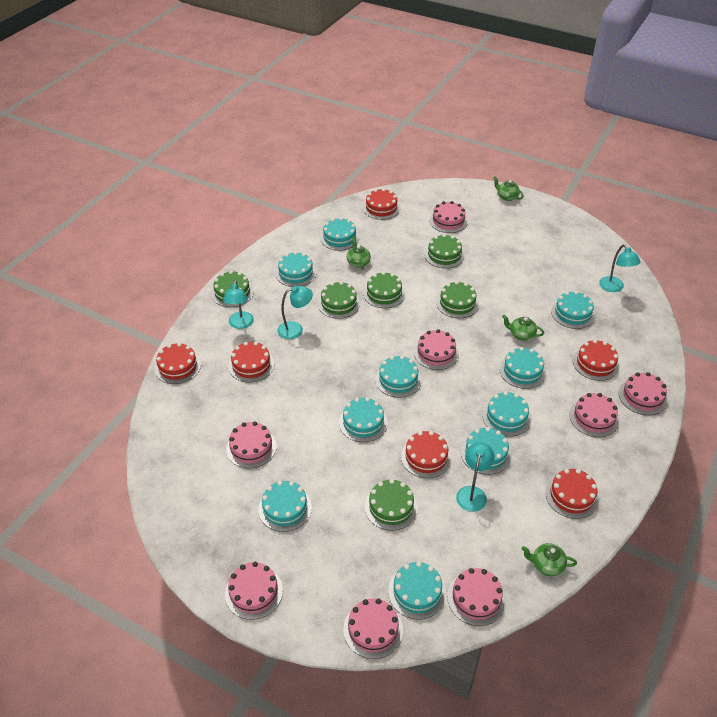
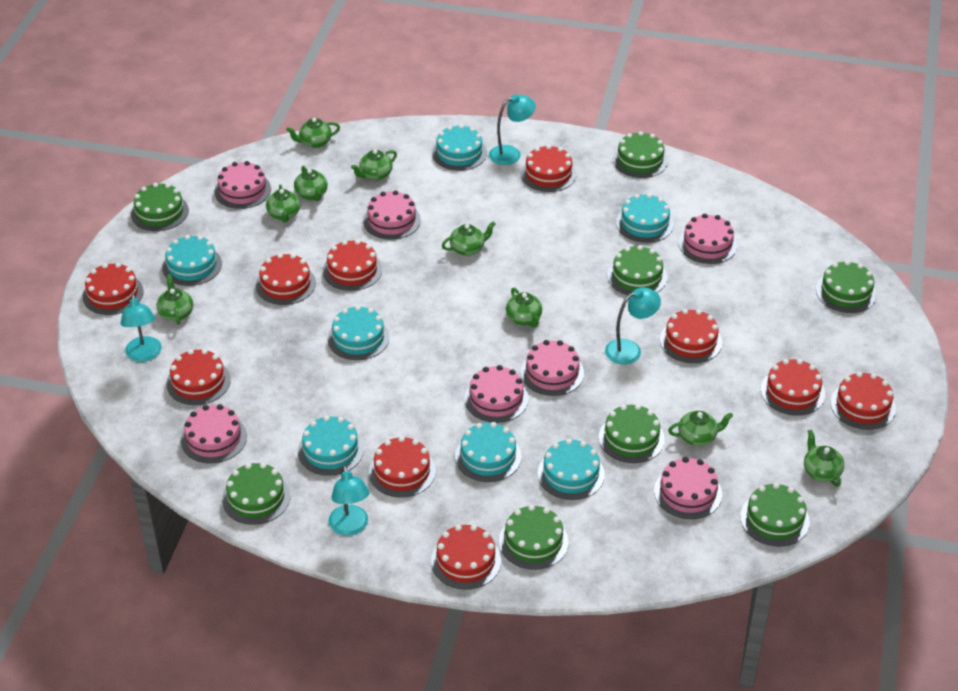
green cake: [211,271,254,307] [318,281,360,319] [363,272,405,308] [365,479,418,531] [424,234,465,268] [436,281,479,318] = 6 -> [131,183,189,231] [222,463,291,525] [499,505,569,570] [599,404,665,463] [607,245,667,295] [613,131,668,178] [740,483,810,547] [816,260,877,313] = 8
green teapot: [346,237,371,270] [493,176,524,201] [502,315,544,341] [521,543,577,576] = 4 -> [156,274,193,325] [266,184,300,222] [286,118,340,148] [294,166,328,201] [351,150,397,180] [442,221,496,256] [506,288,542,328] [668,411,733,446] [804,429,844,487] = 9
pink cake: [225,562,283,620] [226,422,277,468] [343,598,403,659] [414,329,459,370] [429,201,468,233] [447,568,506,626] [569,393,619,437] [619,372,668,415] = 8 -> [181,404,247,464] [214,161,271,209] [363,190,421,240] [464,365,529,423] [521,340,584,396] [654,457,722,519] [678,214,737,264] = 7
red cake: [155,343,201,384] [228,341,274,383] [363,188,400,220] [401,431,452,478] [545,469,599,519] [573,339,619,381] = 6 -> [82,263,144,315] [166,349,231,405] [256,253,316,305] [323,240,382,291] [369,436,436,497] [431,525,501,590] [521,145,577,192] [660,309,722,363] [761,359,825,416] [831,372,896,430] = 10
turquoise cake: [258,481,312,532] [275,252,316,287] [320,217,359,251] [339,397,388,442] [375,355,422,398] [388,562,446,620] [461,427,511,475] [482,391,531,437] [499,347,546,389] [551,291,595,329] = 10 -> [162,235,222,286] [298,416,364,476] [328,305,390,360] [432,124,487,171] [455,422,522,482] [538,439,605,500] [616,193,674,243] = 7

